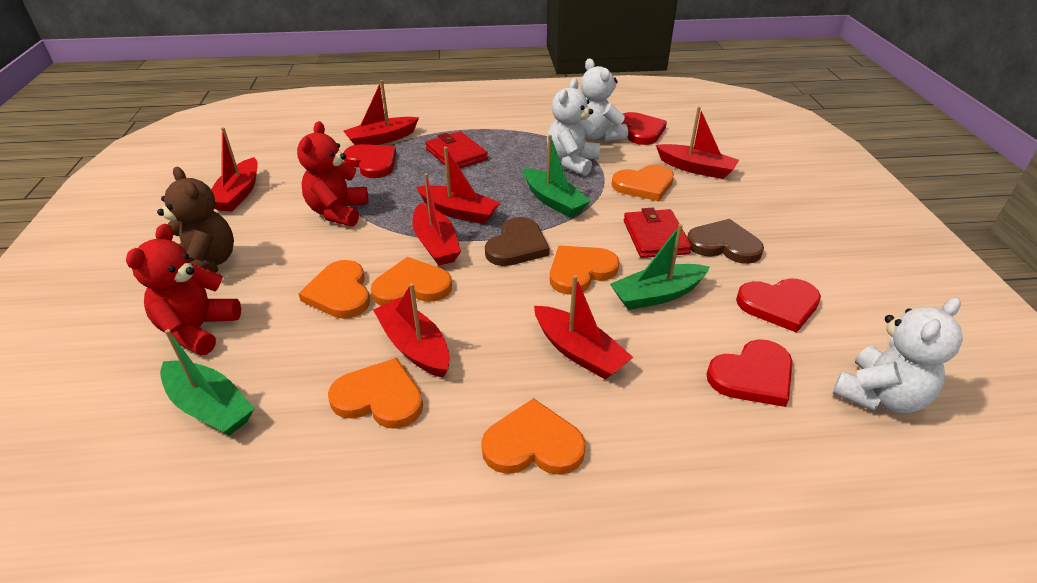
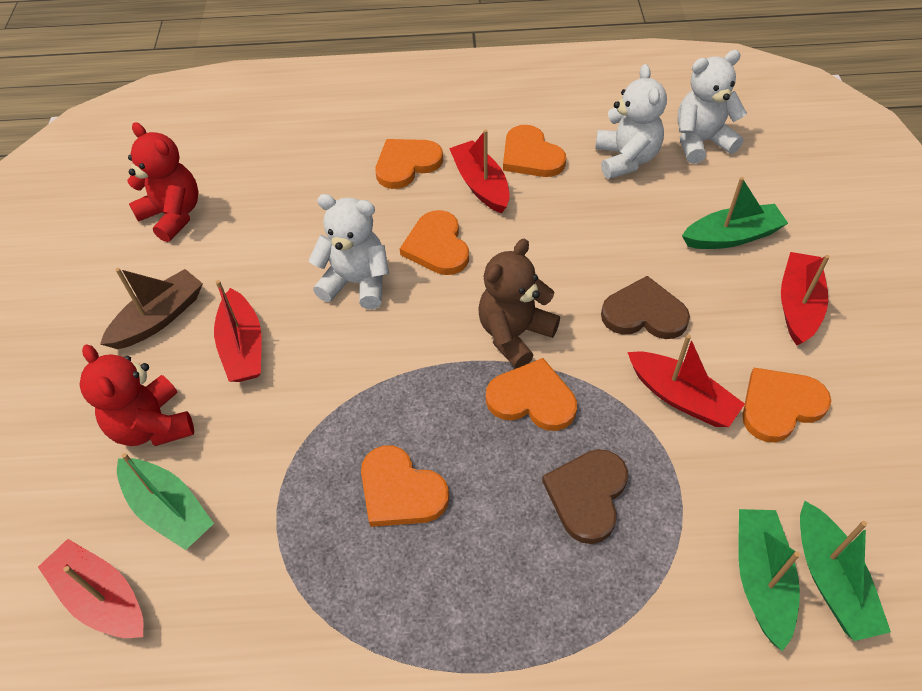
brown boat: none = 0 -> [100,268,203,349] = 1
green boat: [160,329,254,436] [524,135,591,217] [610,224,710,310] = 3 -> [117,453,214,550] [682,177,788,249] [738,509,800,651] [800,501,891,641] = 4
red boat: [211,127,258,211] [343,80,419,145] [373,283,450,378] [412,173,461,265] [416,147,500,224] [534,275,633,379] [656,107,739,179] = 7 -> [38,539,144,638] [214,280,262,382] [449,129,510,214] [627,334,745,427] [781,252,830,345] = 5
red heart: [343,144,396,178] [622,112,667,145] [706,339,792,407] [736,278,821,333] = 4 -> none = 0
red wallet: [425,131,488,168] [624,208,692,258] = 2 -> none = 0

